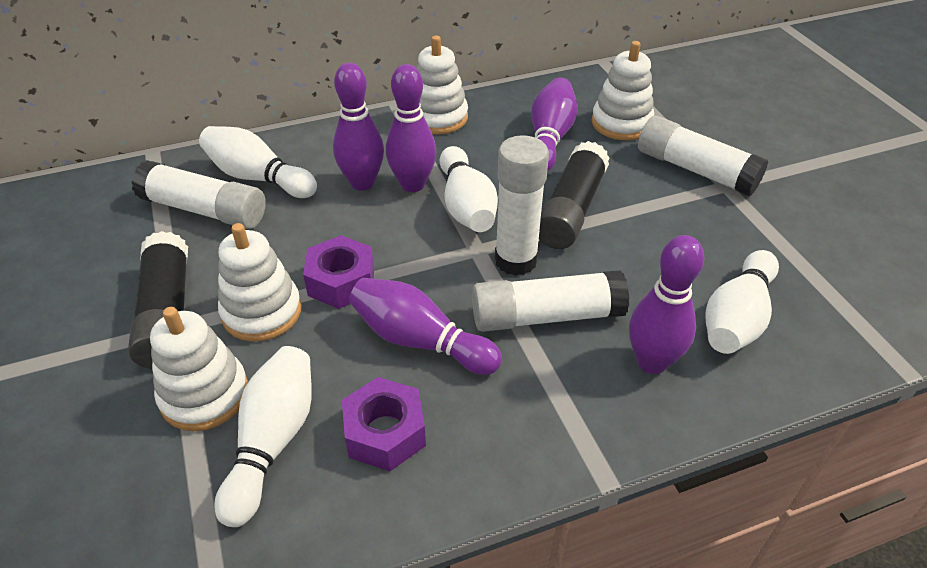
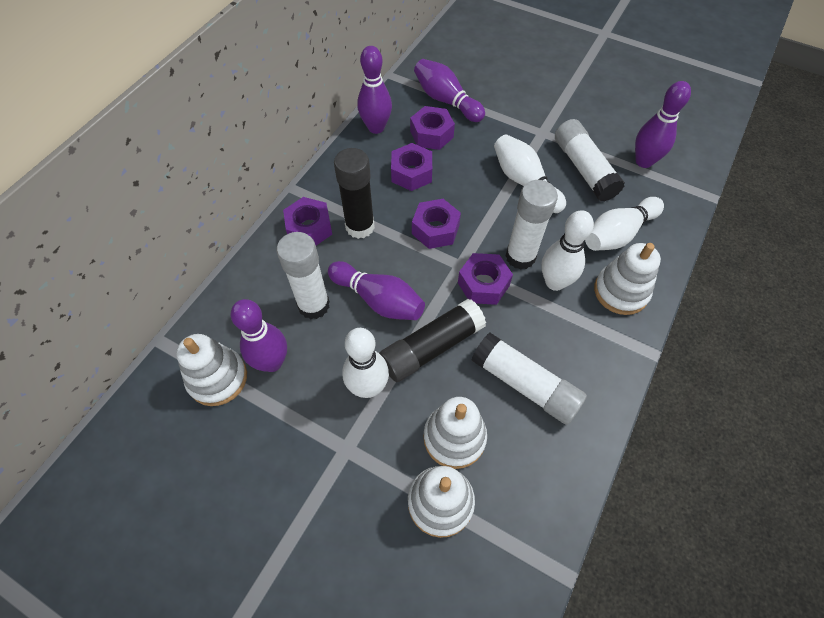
purple nut: [303,235,374,309] [342,377,426,471] = 2 -> [283,197,332,245] [391,143,432,191] [410,106,455,150] [412,199,461,249] [458,253,513,305] = 5

